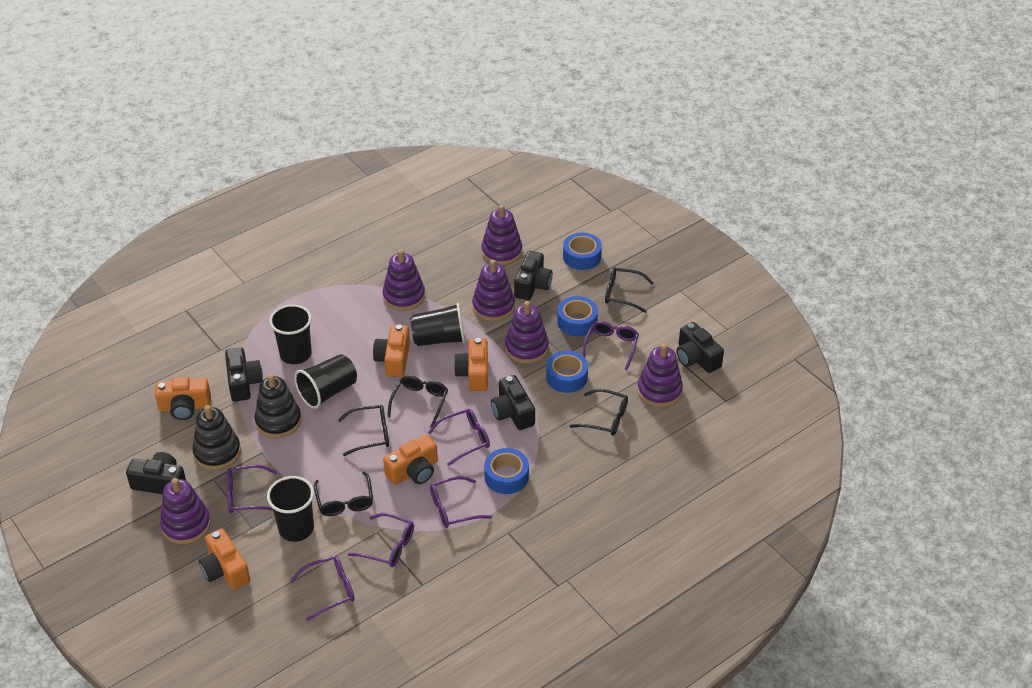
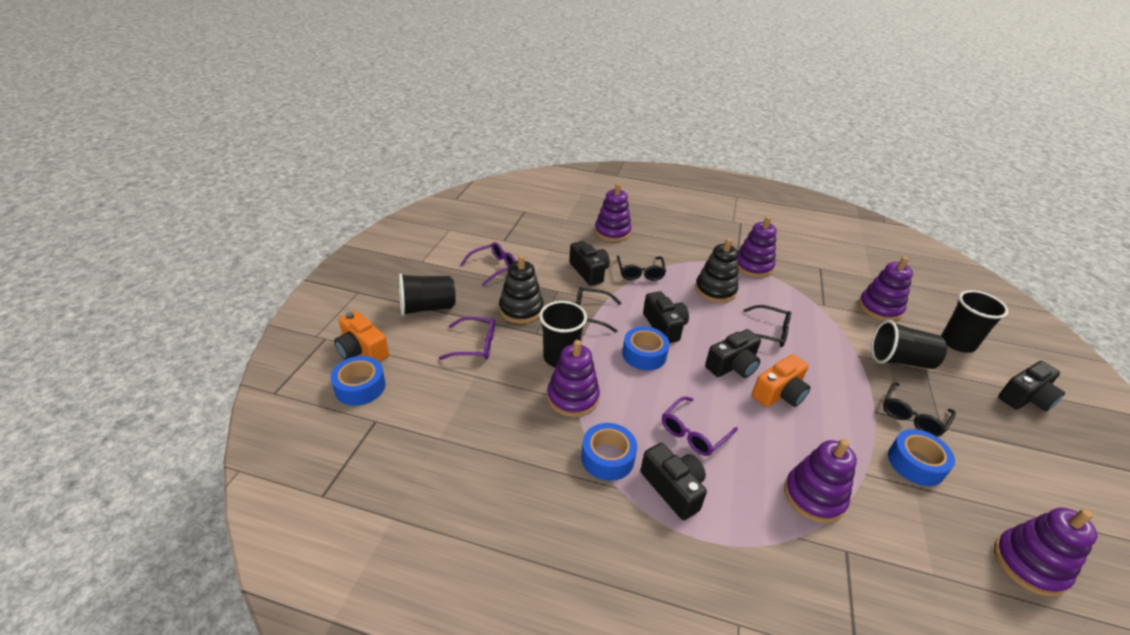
black glasses: [314,472,373,516] [338,405,389,456] [387,375,448,428] [570,389,628,436] [605,267,654,313] = 5 -> [576,287,621,332] [617,255,666,281] [743,305,791,347] [883,382,956,436] = 4
orange camera: [155,377,211,420] [199,529,250,590] [373,324,410,377] [383,434,438,485] [454,338,488,391] = 5 -> [334,311,389,362] [752,354,810,407] = 2
purple glasses: [227,465,277,513] [290,556,355,621] [348,513,414,567] [428,409,490,466] [430,476,492,528] [582,321,639,371] = 6 -> [439,317,495,360] [460,242,516,286] [662,396,738,456] = 3

